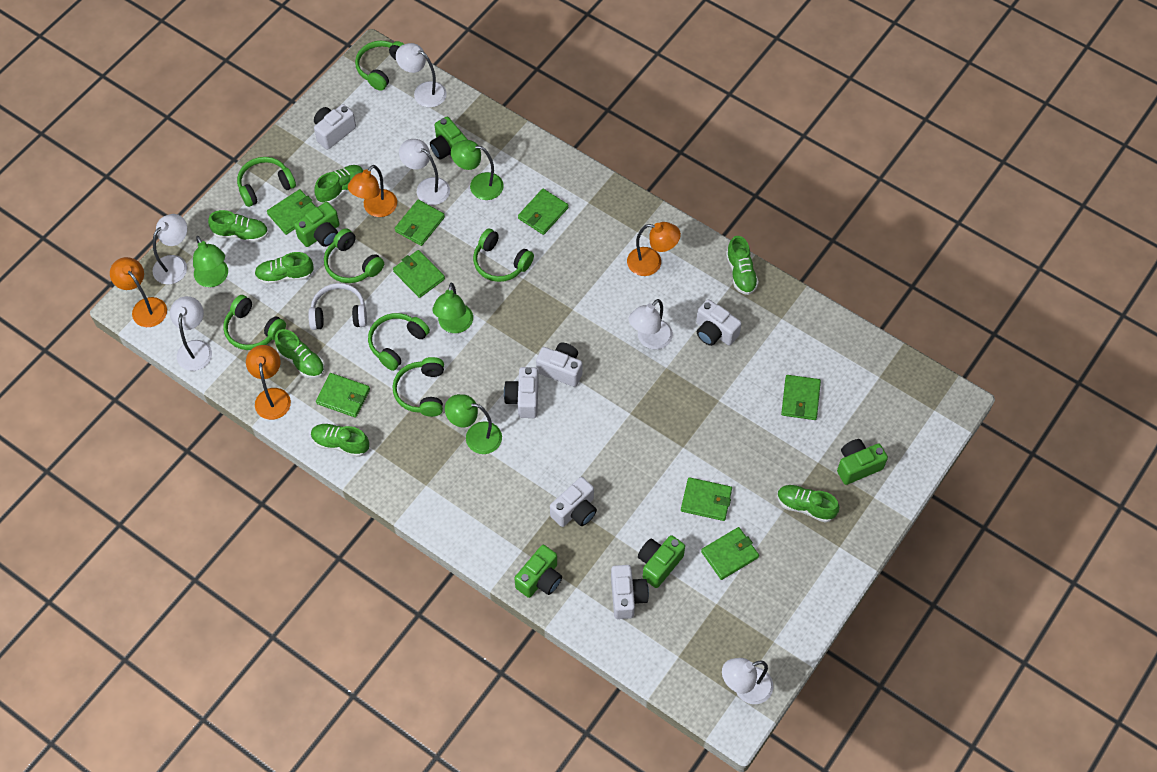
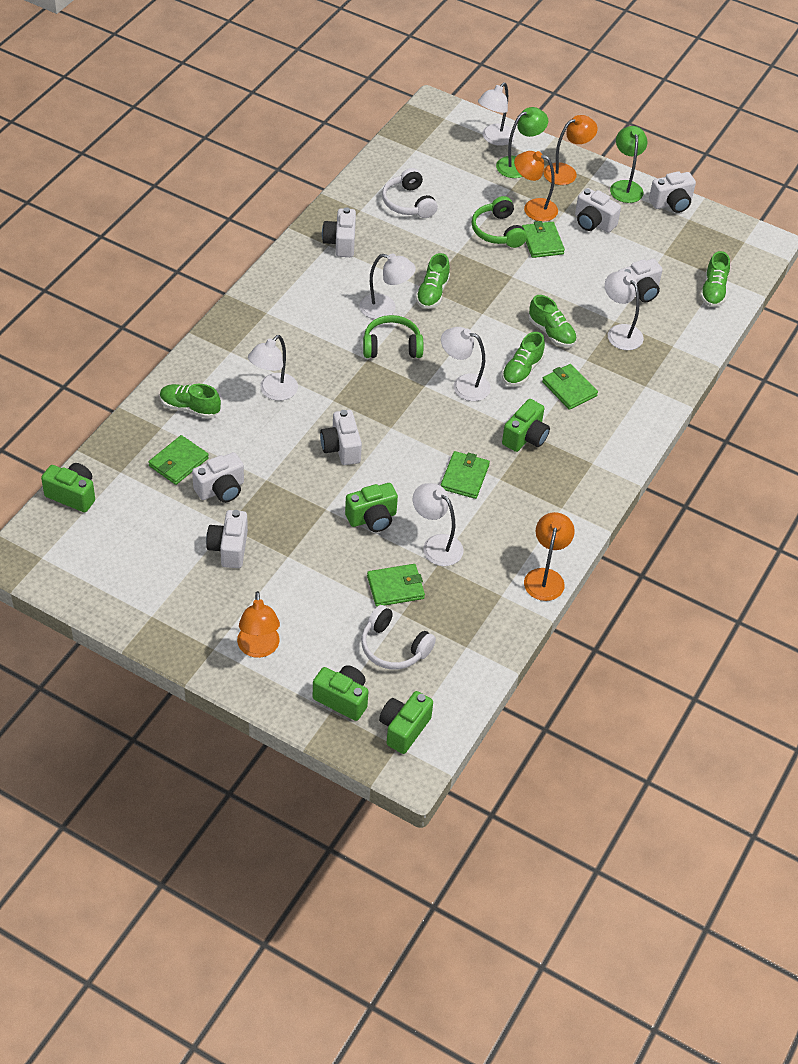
green headphones: [223,295,286,350] [237,157,296,207] [324,228,384,283] [355,41,404,91] [368,313,430,371] [392,357,444,417] [473,229,534,282] = 7 -> [363,315,423,358] [472,196,527,248] = 2
green lamp: [193,236,228,287] [432,283,473,333] [445,394,502,454] [451,140,504,200] = 4 -> [496,107,548,178] [610,126,647,203] = 2
green shoe: [208,210,268,242] [255,252,314,285] [275,329,325,379] [311,424,369,457] [314,165,363,204] [726,236,759,295] [777,485,839,522] = 7 -> [160,384,221,418] [416,253,450,309] [502,332,545,386] [529,295,577,347] [700,251,730,307] = 5
green wallet: [267,189,316,235] [316,373,370,418] [393,250,445,298] [395,200,445,246] [518,189,568,235] [681,477,732,521] [701,527,759,580] [781,375,821,420] = 8 -> [148,435,209,485] [367,564,425,607] [441,451,490,499] [522,221,565,258] [542,364,598,410] = 5
white camera: [314,104,356,150] [504,367,539,418] [536,343,582,387] [550,477,597,527] [611,565,649,619] [696,299,742,346] = 6 -> [192,452,244,503] [206,510,248,568] [320,410,362,465] [322,207,356,257] [575,188,621,233] [618,259,663,302] [649,171,696,213] = 7
white headphones: [308,283,367,330] = 1 -> [361,605,436,669] [382,168,438,218] = 2

